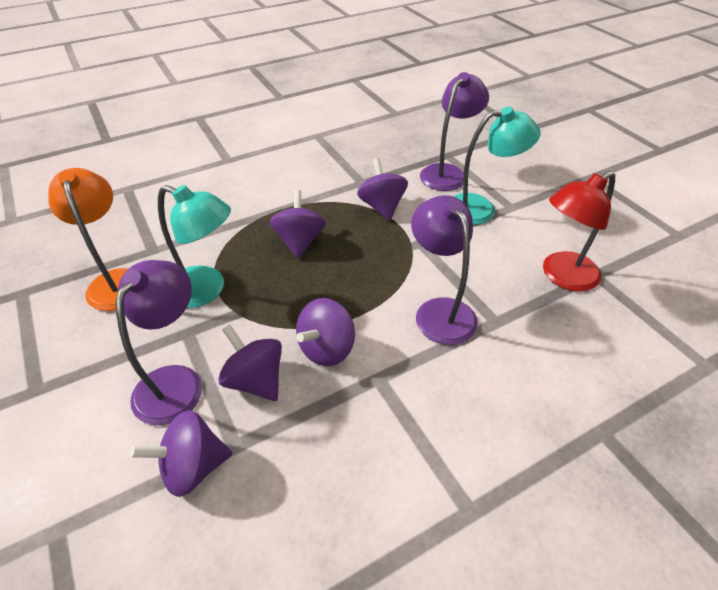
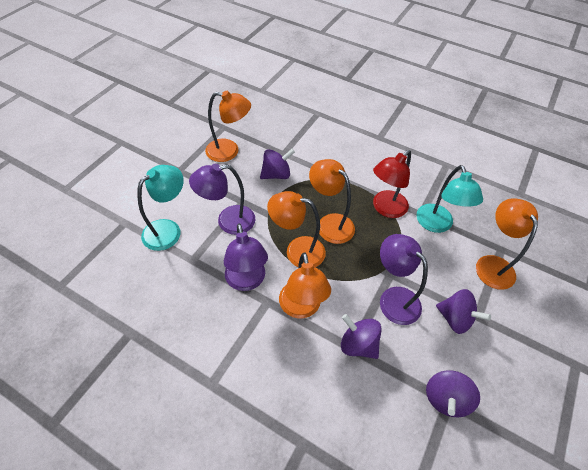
orange lamp: [48,168,128,311] = 1 -> [205,91,251,162] [267,191,326,267] [279,252,331,318] [309,159,355,244] [476,198,538,290] = 5
purple spinning top: [130,410,232,497] [218,325,282,401] [270,190,326,259] [296,298,355,366] [357,158,408,221] = 5 -> [260,149,295,179] [341,314,382,359] [426,370,480,418] [436,289,491,334] = 4

